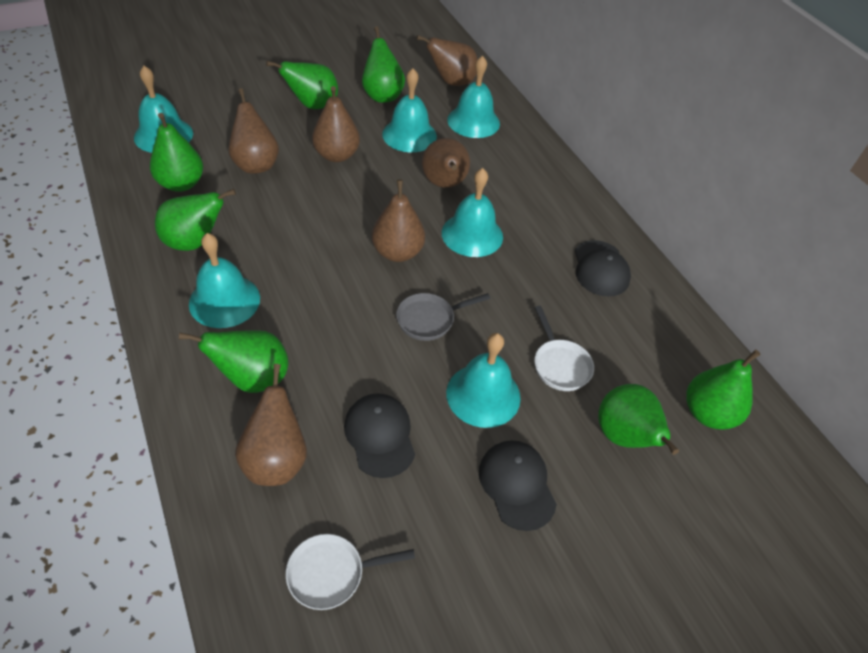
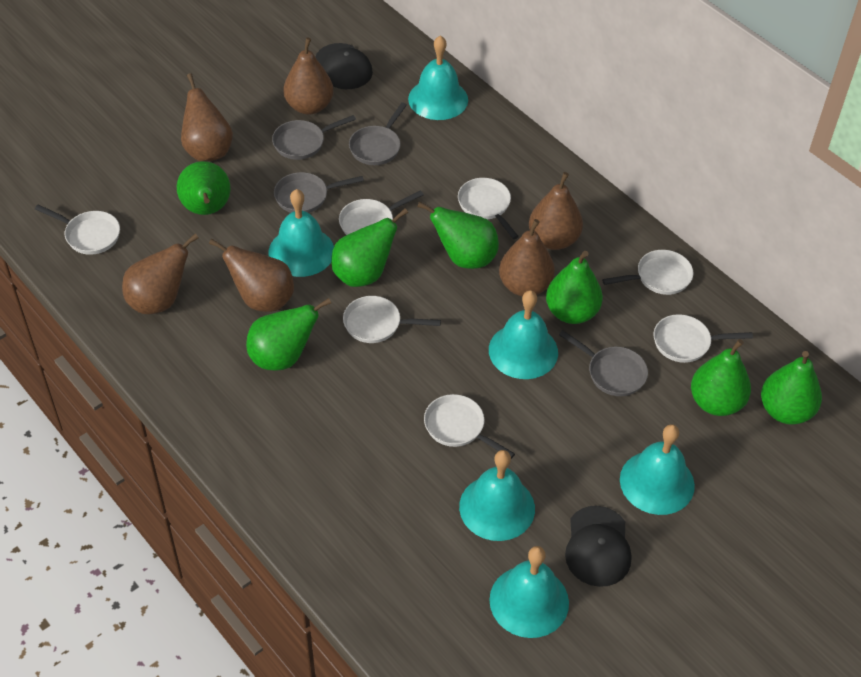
black cap: [344,393,415,478] [479,440,557,531] [575,240,631,296] = 3 -> [316,43,373,89] [565,506,631,587] = 2
grey pan: [396,293,491,341] = 1 -> [272,115,356,160] [274,172,364,213] [349,102,407,165] [559,330,648,396] = 4
white pan: [286,534,415,610] [534,306,594,391] = 2 -> [35,205,120,255] [339,190,424,235] [343,296,441,343] [424,394,515,459] [458,178,519,239] [602,250,693,295] [654,314,753,363] = 7

